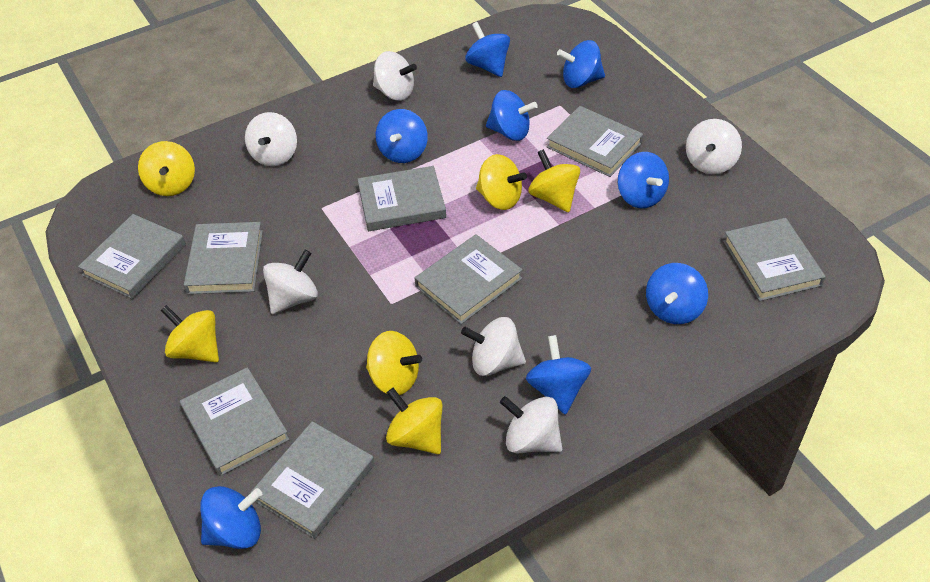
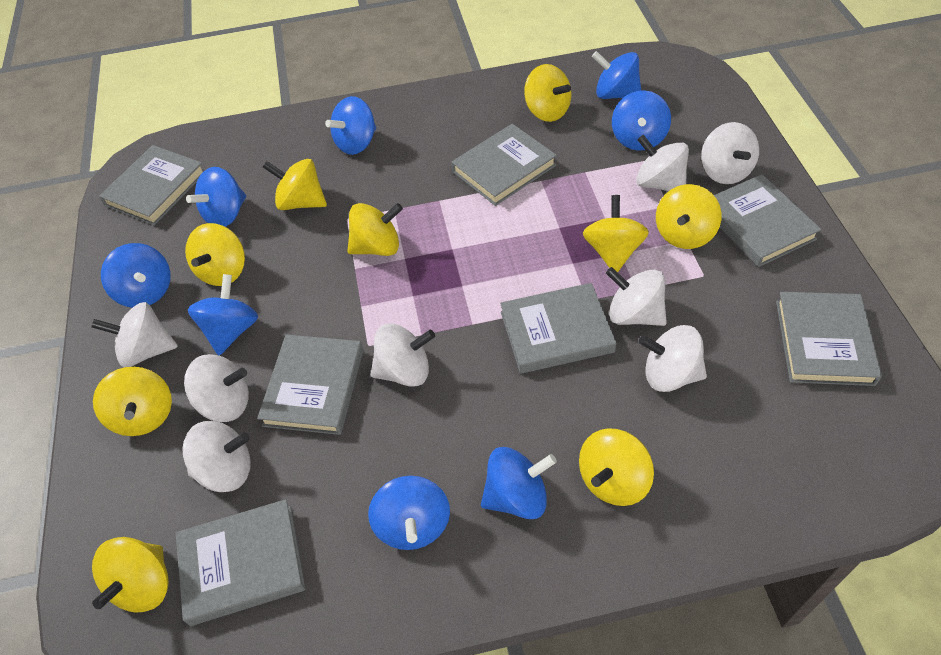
grey book: [78,214,186,299] [180,367,290,476] [184,222,263,294] [250,421,375,539] [357,166,446,231] [415,234,523,324] [546,106,643,177] [723,218,826,301] = 8 -> [99,145,204,225] [176,499,305,626] [257,334,363,435] [451,124,557,206] [500,283,616,374] [714,174,821,267] [776,292,882,386] = 7
white spinning top: [245,112,297,166] [263,250,318,314] [373,51,417,101] [461,317,526,376] [500,396,562,453] [686,119,742,174] = 6 -> [91,302,178,368] [182,421,251,492] [184,354,249,422] [371,323,435,387] [606,267,667,326] [636,135,689,191] [639,325,707,392] [701,122,759,184] = 8
yellow spinning top: [138,141,195,196] [160,305,219,362] [366,331,422,395] [386,388,443,454] [476,154,527,210] [528,149,580,212] = 6 -> [92,537,169,613] [93,367,172,436] [185,223,245,286] [263,159,327,210] [347,203,403,256] [524,64,571,122] [579,428,654,506] [583,195,649,272] [656,184,722,249] = 9

